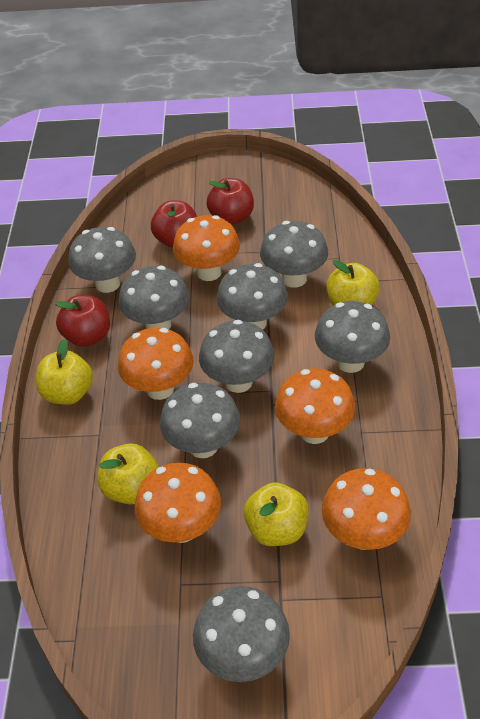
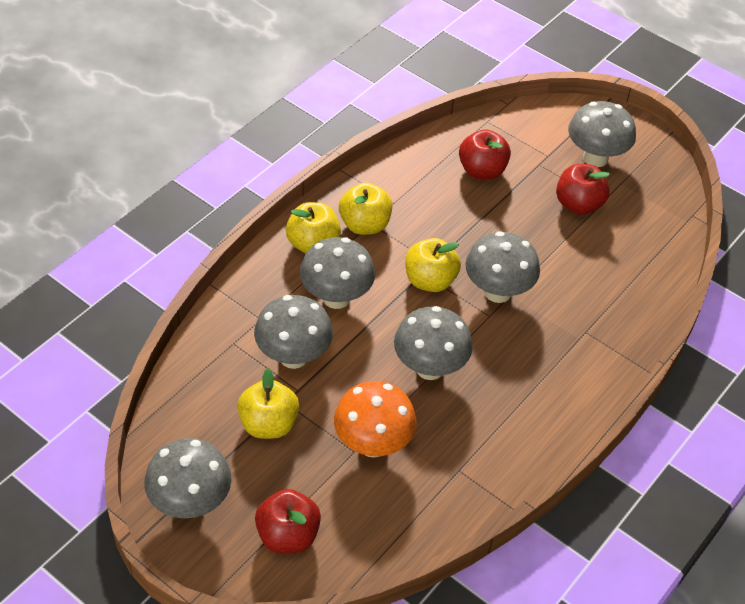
grey mushroom: [68,227,136,293] [119,266,189,329] [160,383,240,458] [193,586,290,682] [199,320,275,393] [216,263,288,330] [260,221,328,288] [315,301,390,373] = 8 -> [144,438,232,519] [254,295,333,369] [300,237,375,309] [394,306,473,380] [465,231,540,303] [568,101,636,167] = 6
orange mushroom: [118,328,193,400] [135,463,221,543] [173,215,240,281] [275,369,355,444] [322,468,411,550] = 5 -> [334,381,417,458] = 1

